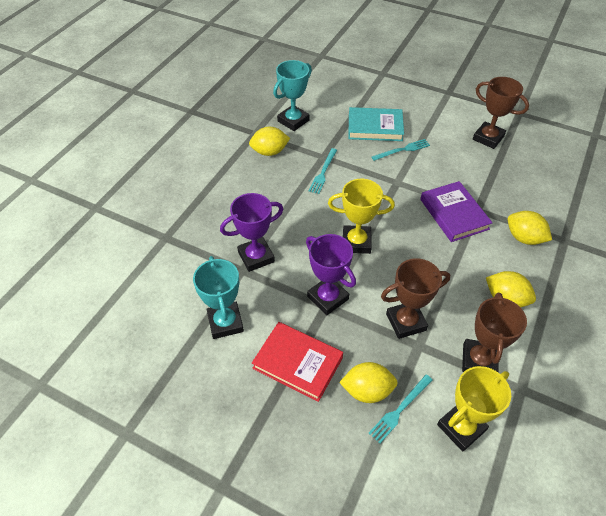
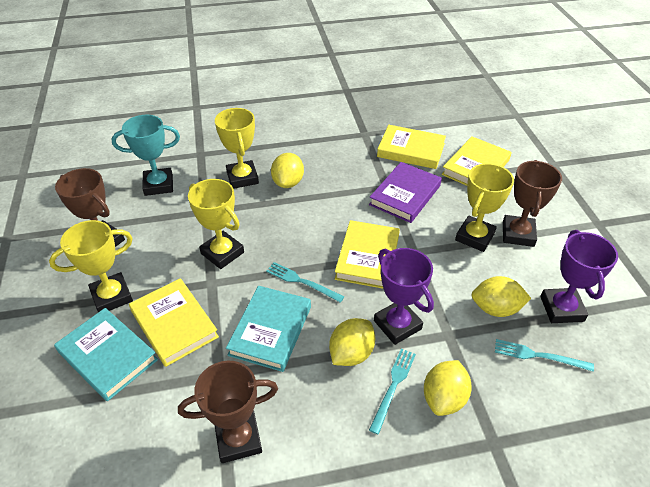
red book: [252,322,343,402] = 1 -> none = 0
turquoise book: [348,107,404,141] = 1 -> [54,308,158,401] [226,286,311,372] = 2
turquoise trophy: [193,256,244,339] [273,60,312,131] = 2 -> [112,115,180,196] = 1
yellow book: none = 0 -> [129,278,219,367] [335,220,400,289] [377,125,446,169] [442,136,511,186] = 4
yellow trophy: [328,179,395,254] [437,366,511,451] = 2 -> [49,220,133,312] [188,179,244,269] [215,108,259,189] [455,163,514,252] = 4

